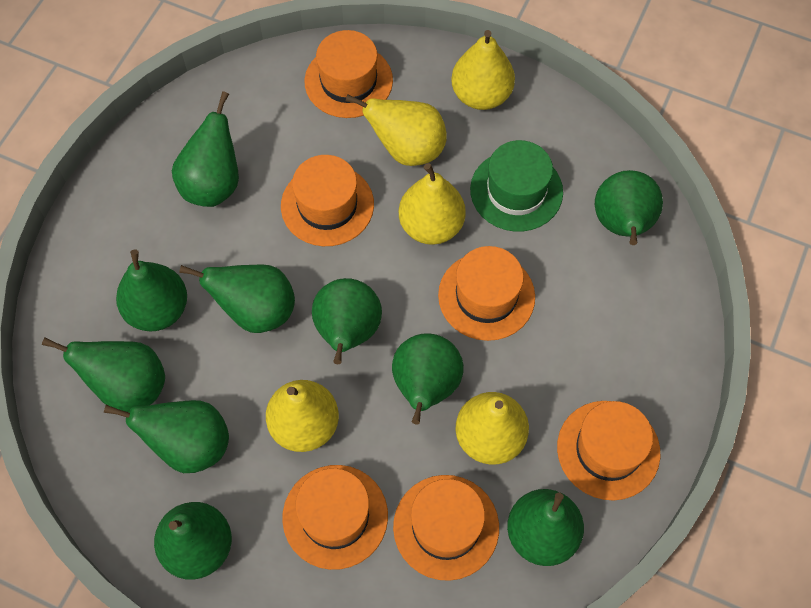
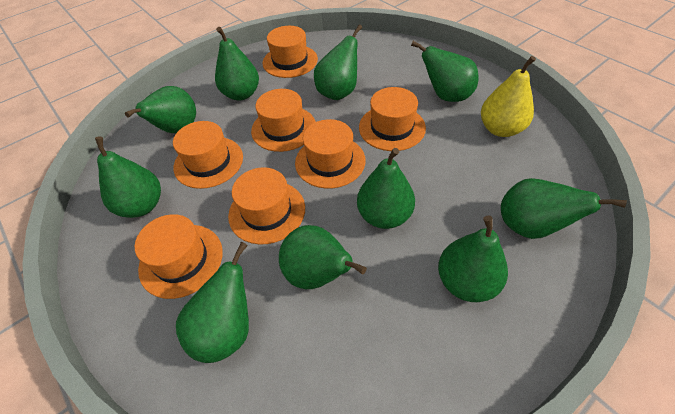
green hat: [470,140,563,232] = 1 -> none = 0
orange hat: [281,155,374,246] [282,465,388,570] [305,30,393,118] [393,475,499,581] [438,246,535,341] [557,401,660,500] = 6 -> [135,214,223,299] [173,121,243,189] [228,167,305,245] [251,89,316,152] [263,26,318,78] [295,119,366,189] [359,87,426,151] = 7
yellow pear: [266,380,339,452] [345,94,447,166] [399,163,466,245] [451,30,515,110] [455,392,529,465] = 5 -> [481,56,536,137] = 1

